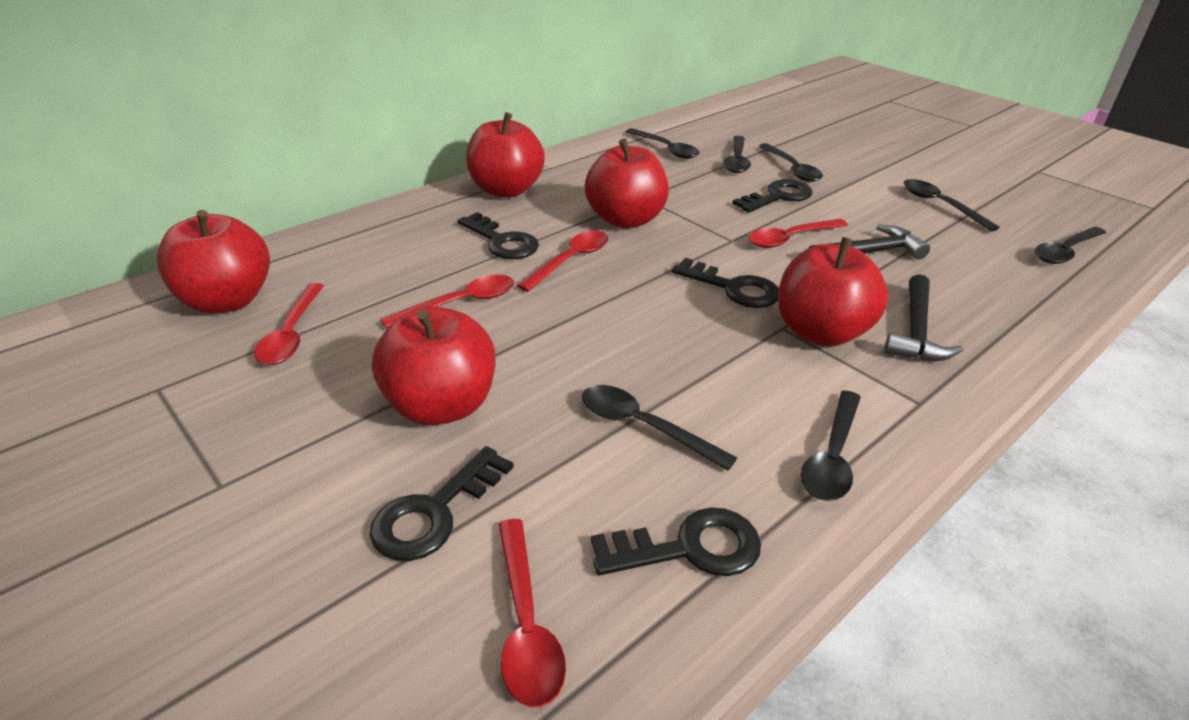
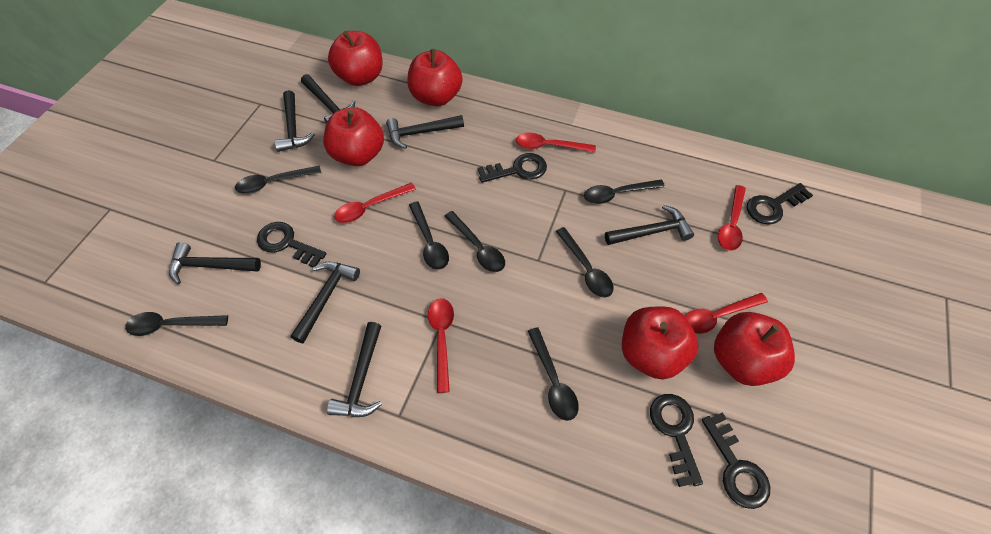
black hammer: [810,225,930,260] [884,274,963,361] = 2 -> [169,242,261,284] [274,90,315,152] [291,262,360,343] [301,74,355,124] [327,322,382,417] [386,115,464,149] [605,205,694,245] = 7

